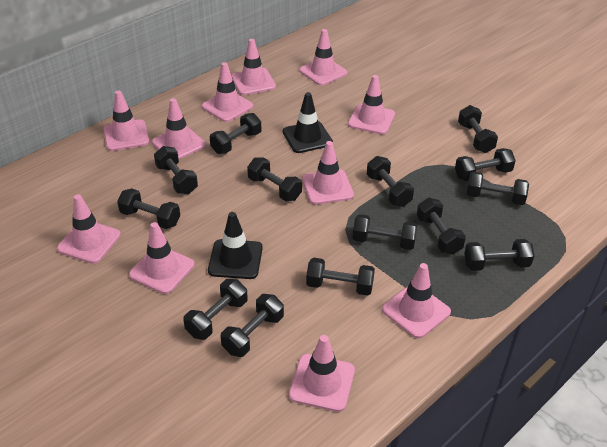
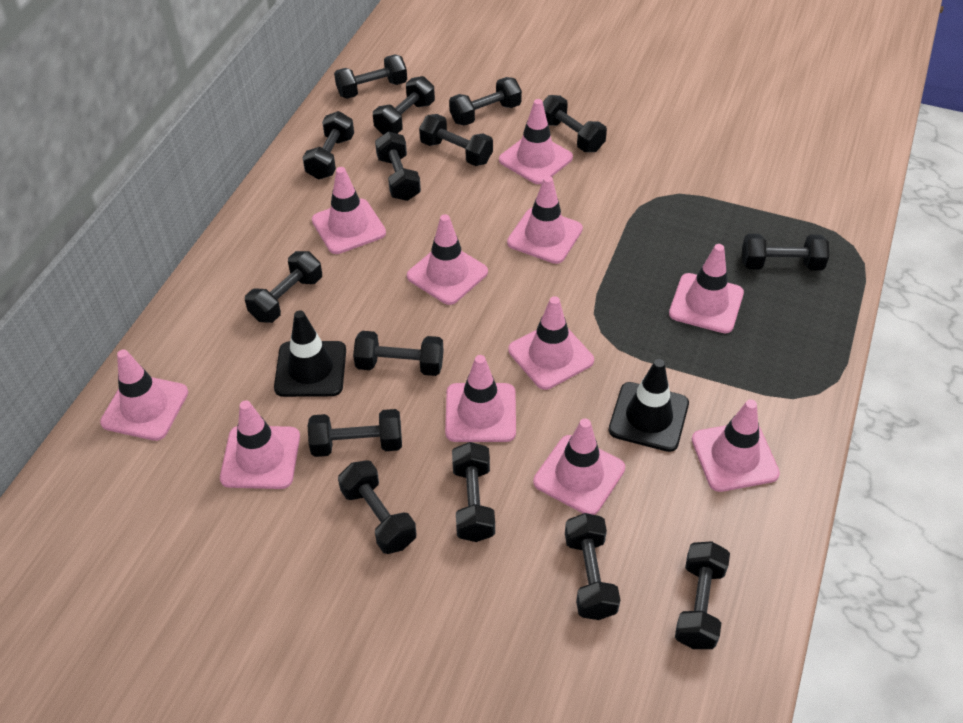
black dumbbell: [117,189,180,229] [154,146,198,194] [183,279,248,340] [210,113,261,154] [221,294,284,357] [247,157,302,201] [306,258,375,296] [353,214,417,250] [367,156,414,207] [417,198,466,255] [455,148,516,181] [458,105,498,153] [464,239,534,271] [467,172,529,205] = 14 -> [245,251,322,323] [303,111,354,180] [308,409,402,457] [334,54,407,99] [338,460,417,554] [353,331,444,376] [373,76,435,135] [375,132,421,201] [419,114,493,166] [449,77,522,126] [452,442,495,542] [543,95,607,152] [565,513,620,620] [675,541,730,649] [742,234,829,270] = 15

